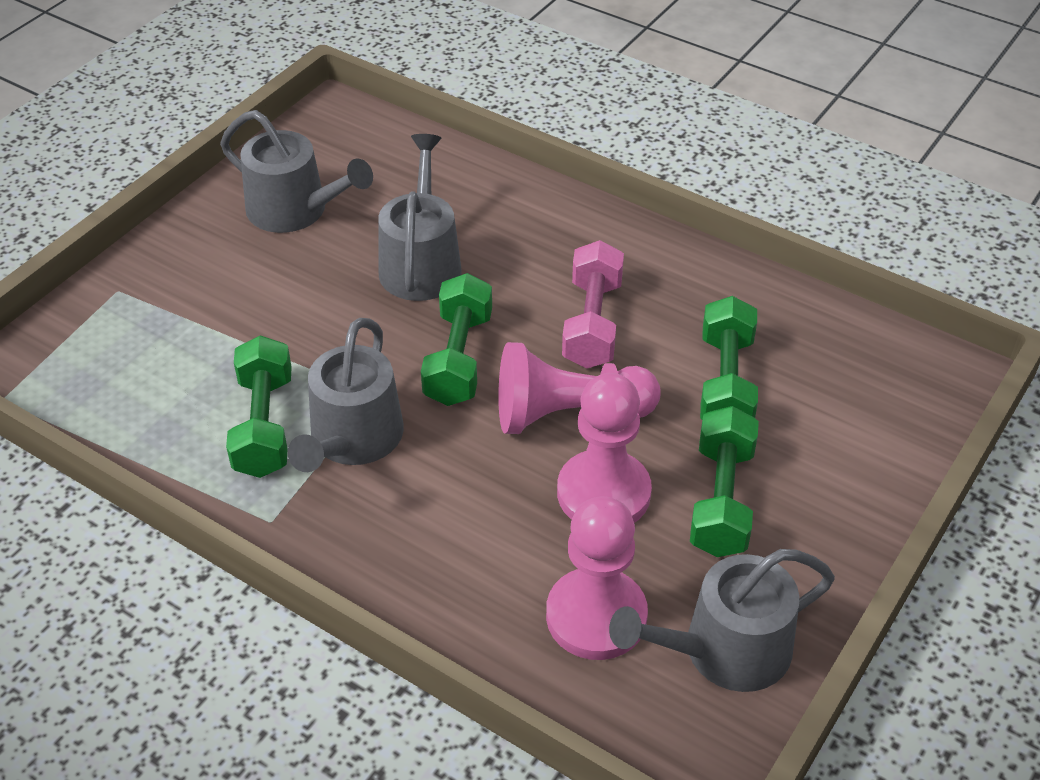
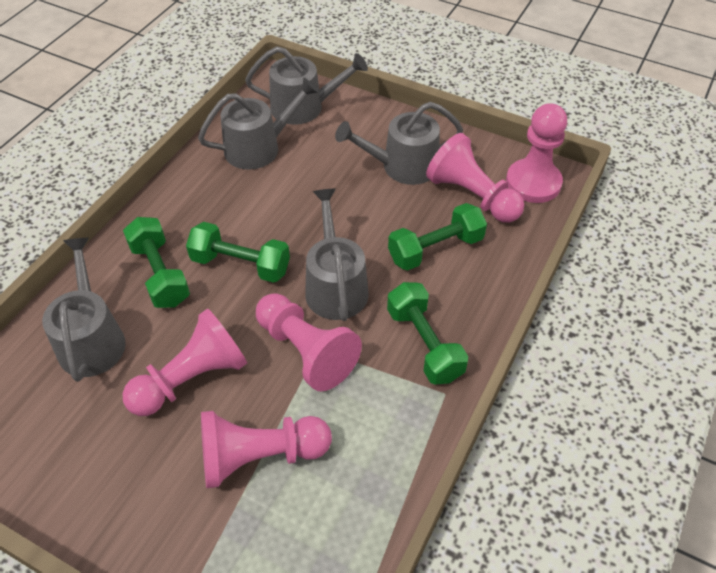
grey watering can: [220,110,373,233] [288,318,404,472] [378,134,462,301] [609,549,835,692] = 4 -> [42,238,126,382] [198,78,319,170] [245,46,368,125] [305,189,369,321] [335,102,463,185] = 5
pink dumbbell: [562,240,624,369] = 1 -> none = 0
pink pawn: [498,342,661,434] [546,496,648,660] [557,373,652,523] = 3 -> [123,309,247,416] [201,411,332,488] [256,293,362,392] [426,133,524,223] [506,103,567,203] = 5

